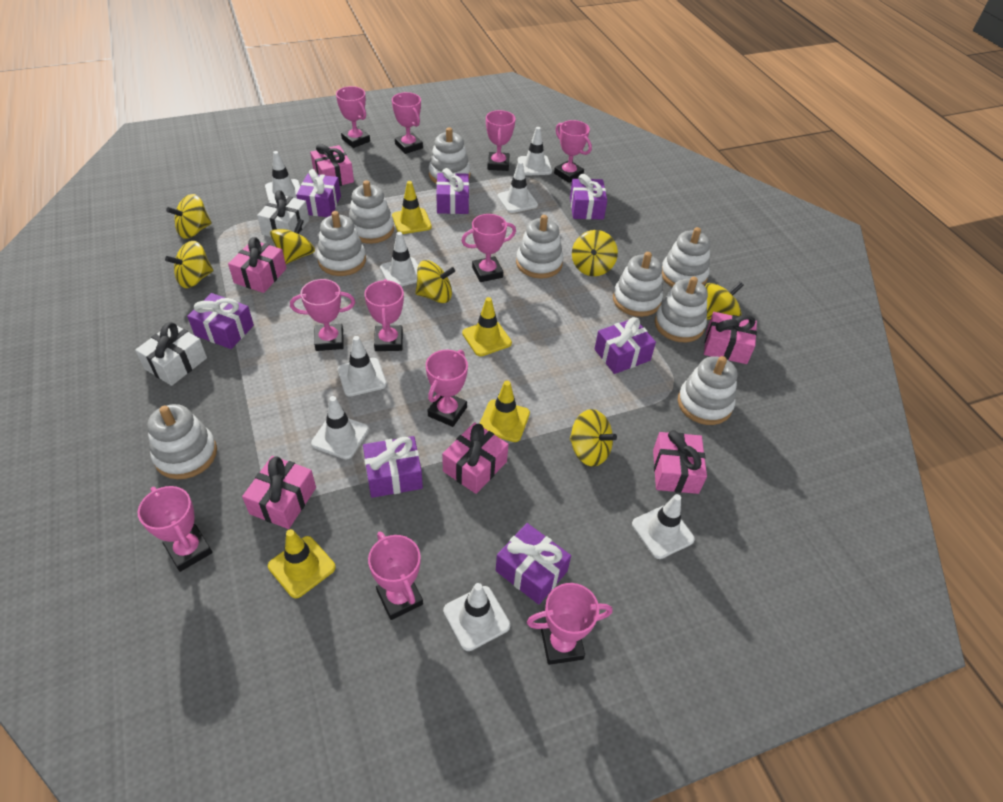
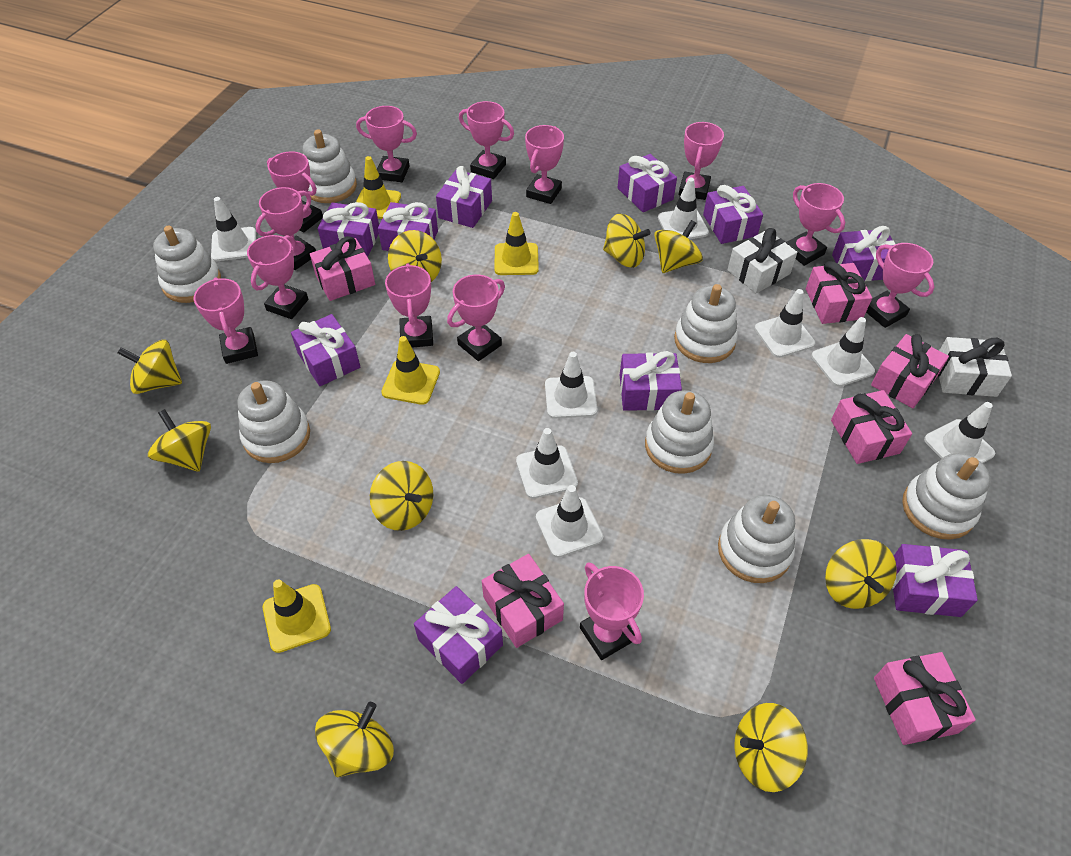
pink trophy: [138,486,212,572] [290,279,355,351] [336,86,370,148] [364,279,404,351] [368,531,423,620] [392,92,423,154] [426,350,468,427] [461,214,516,282] [486,110,515,171] [527,583,612,665] [554,120,592,183] = 11 -> [194,277,258,364] [247,235,308,319] [256,187,316,270] [267,151,323,232] [356,106,417,182] [385,264,433,348] [447,274,505,361] [459,101,514,179] [525,125,564,204] [580,562,644,660] [679,122,724,200] [786,183,845,266] [866,243,934,328] = 13
purple gift: [187,293,254,349] [296,169,341,217] [363,436,423,498] [436,168,469,214] [496,523,571,605] [570,174,607,219] [595,317,656,374] = 7 -> [291,314,360,386] [318,202,379,257] [378,202,438,251] [414,586,503,684] [436,166,492,228] [618,154,677,212] [620,351,682,411] [703,185,763,244] [832,226,895,281] [892,544,978,617] = 10
white stacking toy: [147,404,217,479] [317,211,366,276] [349,180,394,244] [429,127,471,184] [516,215,564,279] [613,252,663,317] [655,277,708,342] [662,227,710,287] [678,356,737,425] = 9 -> [153,226,221,303] [237,380,310,463] [303,130,357,203] [645,390,714,474] [674,284,738,363] [718,495,795,583] [902,453,991,540] = 7
yellow spinning top: [165,241,213,288] [166,194,211,239] [270,219,315,264] [415,260,455,303] [570,409,617,467] [572,230,618,276] [705,282,744,320] = 7 -> [118,339,182,394] [148,409,211,472] [315,702,394,777] [370,461,433,531] [388,230,442,282] [603,214,650,268] [654,220,703,273] [735,703,808,792] [825,539,897,609] = 9

